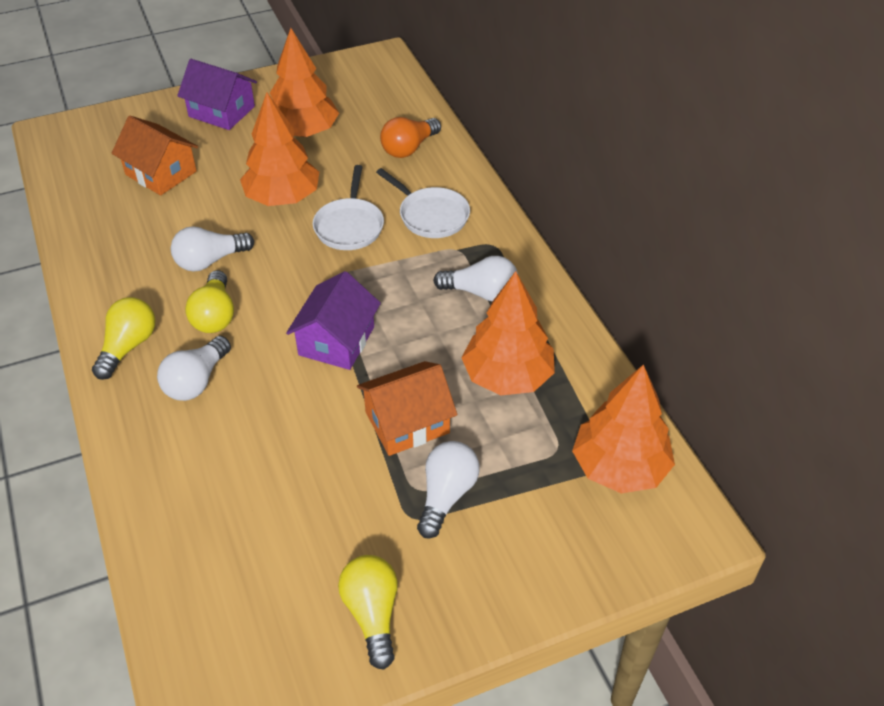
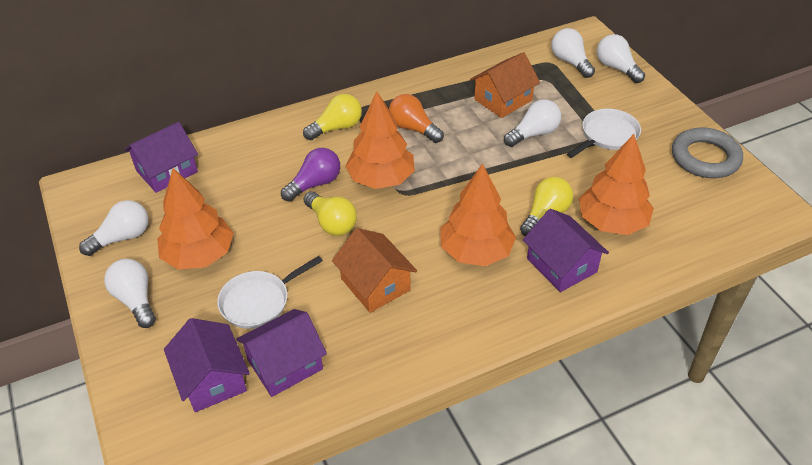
grey ring: none = 0 -> [672,127,743,178] = 1
purple house: [177,59,257,130] [286,271,381,370] = 2 -> [124,122,198,193] [164,318,250,412] [236,309,327,397] [523,209,609,292] = 4
purple light bulb: none = 0 -> [281,148,340,202] = 1
white light bulb: [157,336,231,401] [171,226,254,272] [417,441,480,539] [433,256,518,301] = 4 -> [79,200,148,256] [104,259,156,328] [504,99,561,147] [551,28,595,78] [597,34,645,83] = 5

